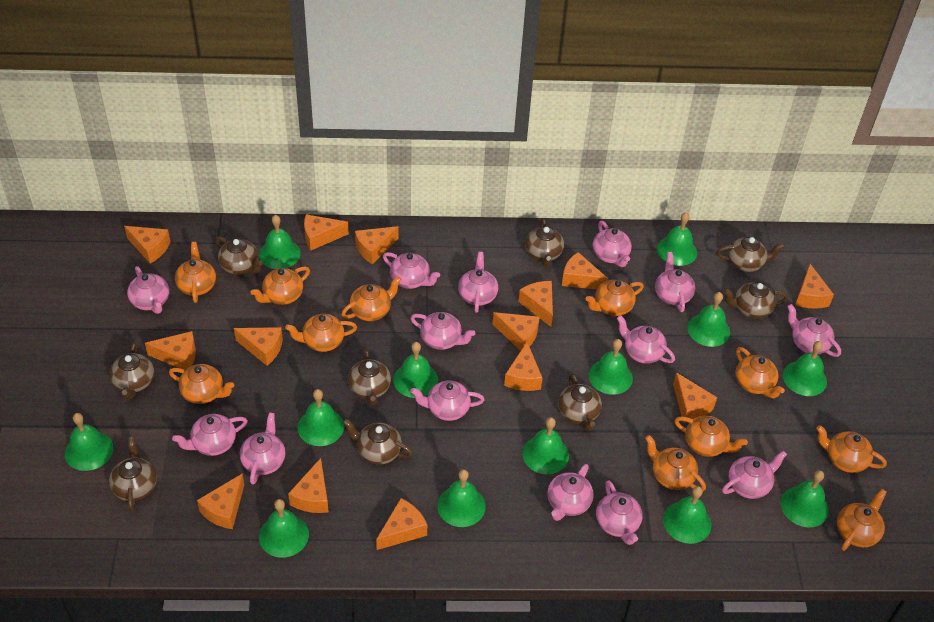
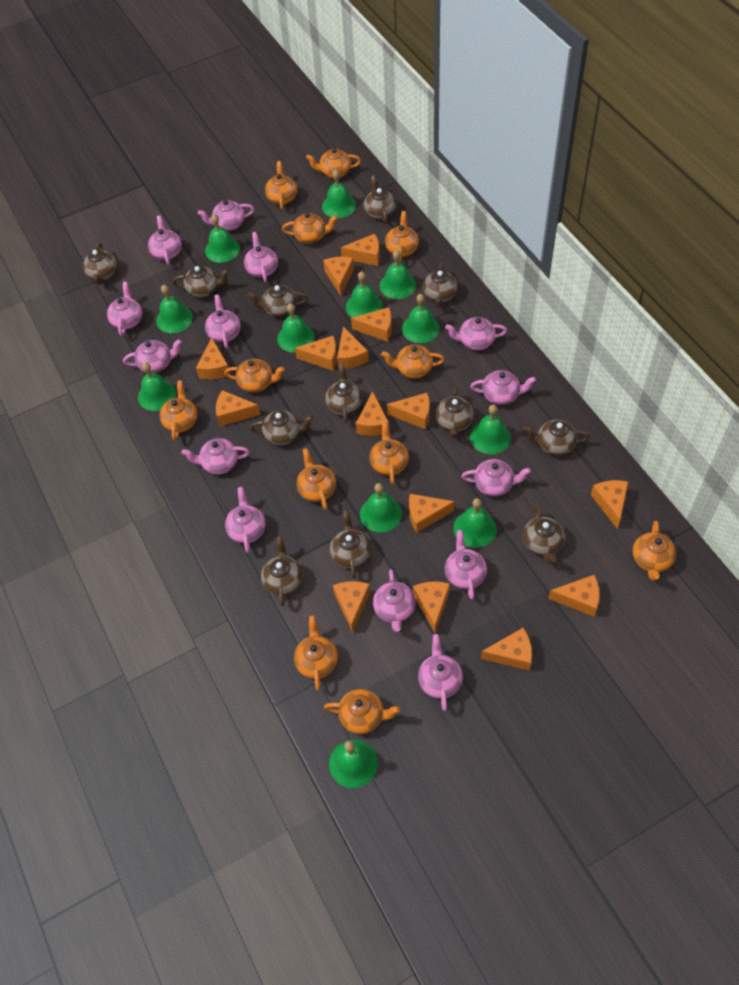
brown teapot: [109,437,157,512] [110,342,154,400] [215,236,263,275] [343,419,413,465] [348,349,391,406] [525,218,564,266] [558,373,602,431] [717,237,785,272] [723,282,788,319] = 9 -> [83,243,117,285] [173,266,229,298] [247,285,308,317] [250,410,313,446] [261,536,303,606] [325,364,363,423] [330,510,371,578] [364,175,397,223] [422,262,458,307] [435,387,474,438] [523,419,590,456] [523,505,565,564] = 12
green bell: [65,413,113,471] [259,215,301,269] [259,499,309,558] [297,389,344,446] [393,342,438,398] [437,469,486,527] [522,417,569,474] [589,339,633,395] [657,212,697,266] [663,486,711,544] [687,292,730,347] [781,470,829,527] [783,341,827,396] = 13 -> [138,362,176,411] [156,284,193,333] [205,214,240,263] [277,303,315,353] [322,169,356,218] [329,740,378,788] [346,271,383,318] [360,483,402,532] [380,250,416,299] [402,294,440,343] [453,498,496,548] [470,405,511,454] = 12
orange cheese: [124,226,171,263] [145,331,196,371] [197,474,244,529] [234,327,283,366] [288,458,329,513] [304,214,349,251] [355,226,399,264] [376,498,427,550] [493,312,540,351] [504,342,542,391] [518,281,553,327] [562,252,608,289] [673,372,717,423] [795,264,834,309] = 14 -> [196,337,230,379] [216,390,260,426] [295,336,337,371] [323,257,354,296] [333,581,370,633] [337,327,369,369] [341,234,380,266] [351,307,392,342] [356,391,390,436] [387,393,430,429] [409,494,455,532] [413,581,450,633] [481,628,532,671] [548,575,600,617] [591,480,628,528] = 15
orange teapot: [169,364,234,404] [175,242,216,303] [251,267,310,305] [285,314,357,352] [341,276,401,321] [586,280,644,316] [645,435,706,491] [674,415,748,457] [735,347,785,398] [816,425,887,473] [837,489,887,551] = 11 -> [160,381,198,440] [224,359,285,393] [265,161,297,209] [282,212,338,244] [294,616,338,691] [297,448,336,510] [306,148,361,179] [324,689,400,734] [370,421,409,484] [381,344,445,379] [385,211,419,262] [632,521,676,581] = 12

